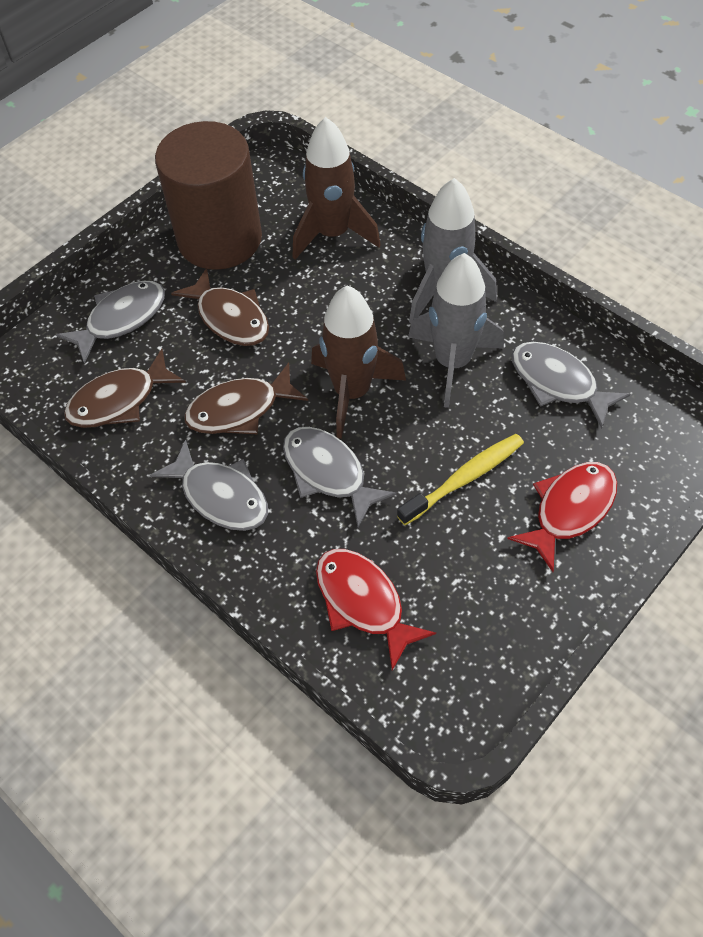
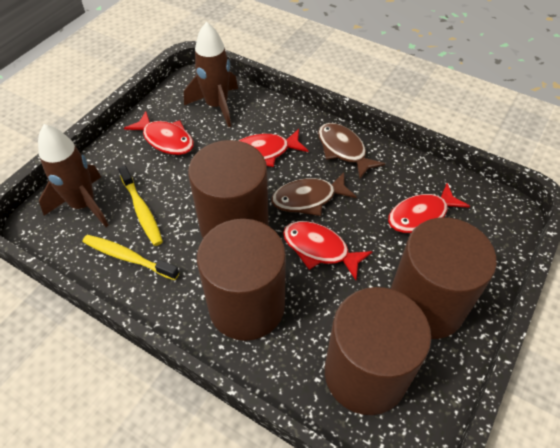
brown cylinder: [155,121,262,270] = 1 -> [188,140,269,238] [197,219,286,341] [325,287,431,415] [391,217,497,339] = 4
brown fish: [64,349,186,428] [171,268,269,346] [184,363,308,434] = 3 -> [271,172,357,216] [318,123,385,179] = 2
grey fish: [56,281,165,364] [150,439,268,531] [283,427,397,528] [511,342,630,429] = 4 -> none = 0
grey rocket: [408,253,504,408] [409,178,497,323] = 2 -> none = 0
red fish: [316,549,436,671] [507,462,617,572] = 2 -> [124,111,194,155] [238,129,309,167] [283,221,373,280] [388,183,470,233] = 4
yellow toothbrush: [397,434,524,525] = 1 -> [83,235,179,280] [118,166,163,246] = 2

